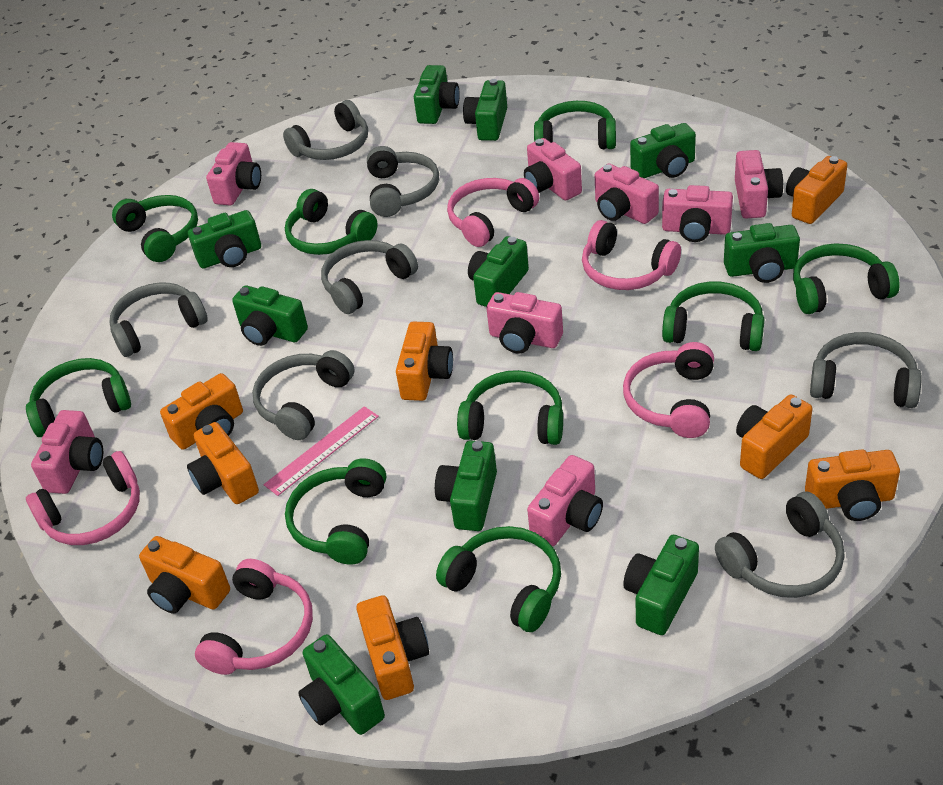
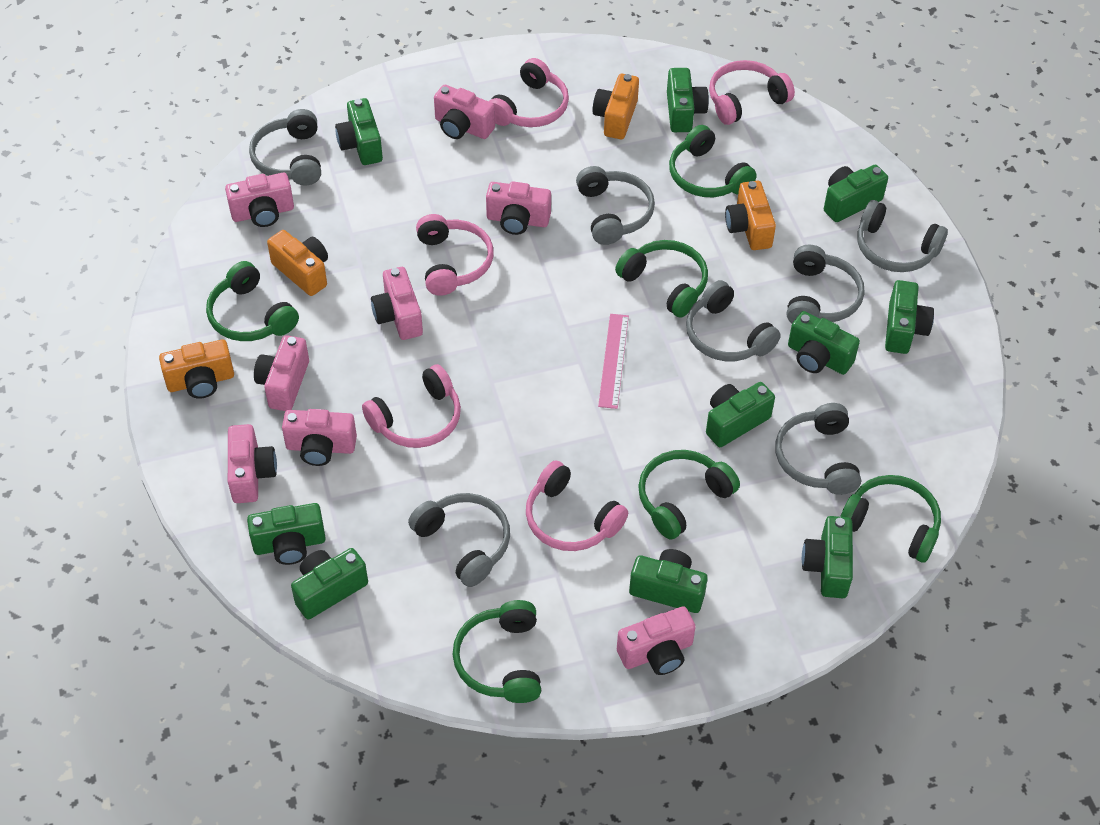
green headphones: [26,358,131,437] [112,195,198,262] [285,189,378,255] [285,458,386,565] [436,526,561,632] [457,370,563,445] [534,101,616,149] [662,282,764,351] [793,243,900,314] = 9 -> [206,261,299,341] [453,600,541,703] [615,240,708,318] [638,450,740,539] [669,125,757,197] [840,475,941,563] = 6
orange camera: [139,536,230,614] [160,373,243,450] [187,422,259,504] [357,595,429,700] [396,321,453,401] [736,394,812,479] [786,156,847,224] [805,449,900,521] = 8 -> [159,339,234,399] [267,230,328,296] [592,74,639,139] [725,181,776,250] = 4

